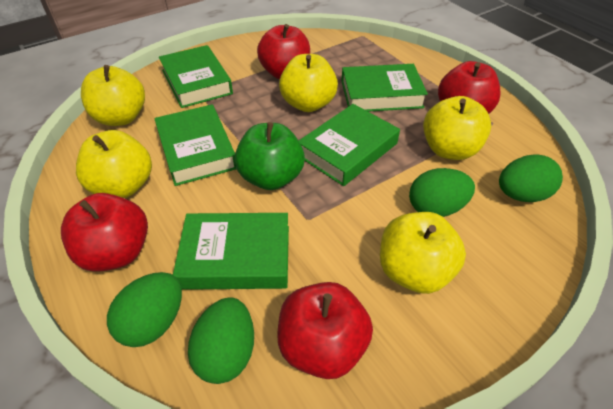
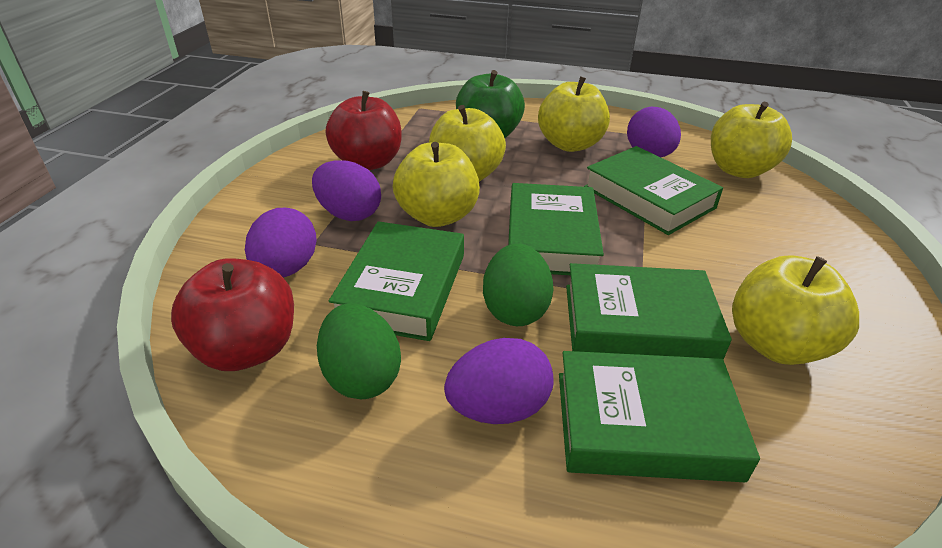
green egg: [107,272,182,347] [188,297,254,384] [409,168,475,217] [499,155,563,202] = 4 -> [317,304,401,399] [483,244,554,326] = 2
purple egg: none = 0 -> [245,208,317,278] [312,160,381,221] [444,338,554,424] [627,107,681,157] = 4
red apple: [61,193,148,272] [257,24,310,79] [277,282,373,379] [438,61,501,114] = 4 -> [171,258,294,371] [326,91,402,170] = 2

